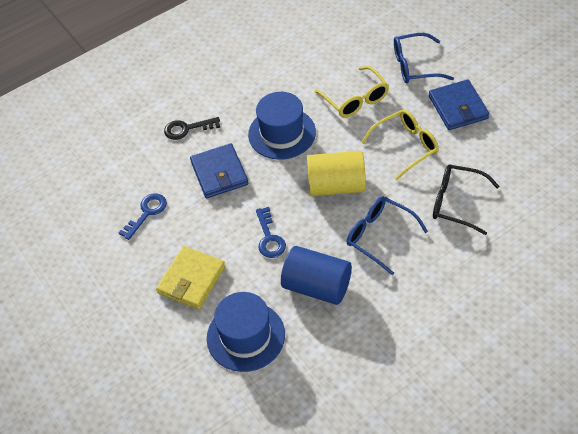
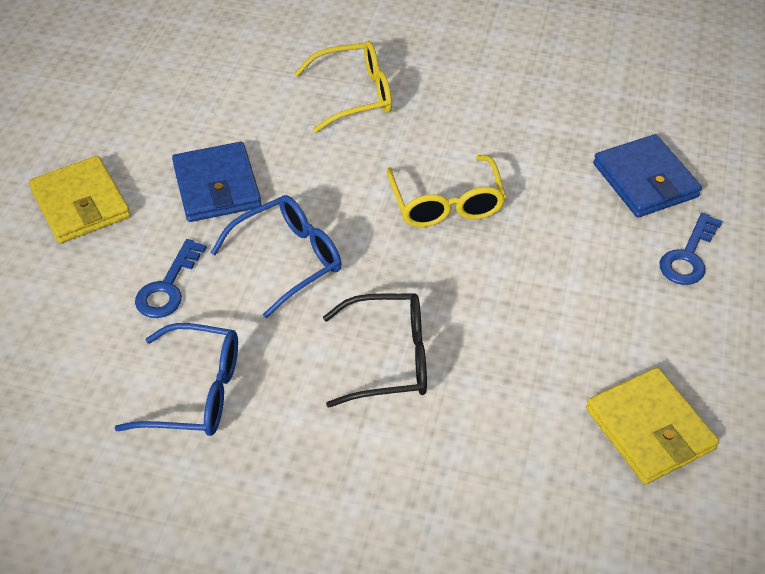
black key: [164,117,220,140] = 1 -> none = 0
blue cylinder: [281,246,352,305] = 1 -> none = 0
blue hat: [207,292,285,372] [248,92,316,160] = 2 -> none = 0
yellow cylinder: [307,151,366,196] = 1 -> none = 0
yellow wallet: [156,246,225,309] = 1 -> [29,156,130,244] [586,367,719,484] = 2

